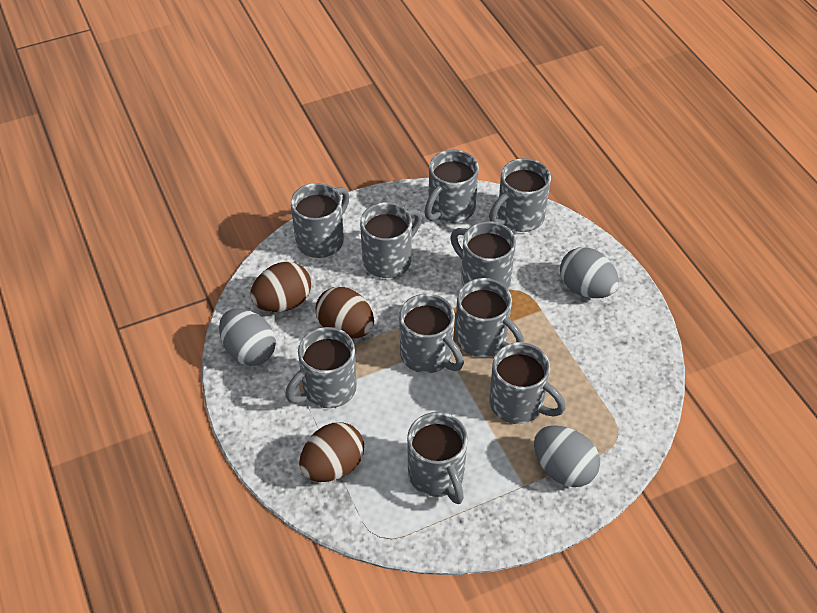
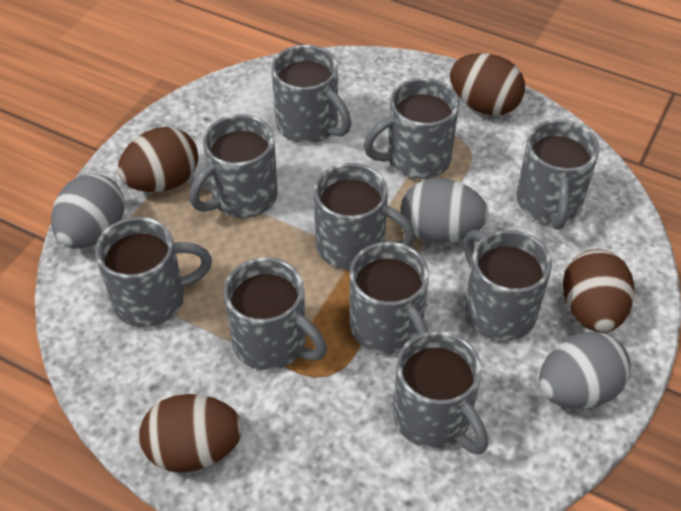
brown egg: [250,262,311,312] [299,422,364,482] [316,287,374,339] = 3 -> [118,127,198,192] [139,394,242,473] [450,53,525,116] [563,249,635,333] = 4

